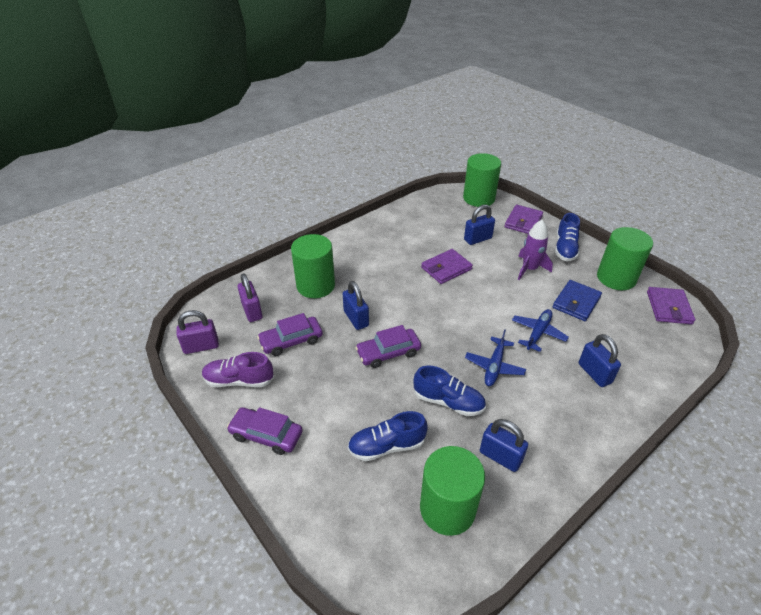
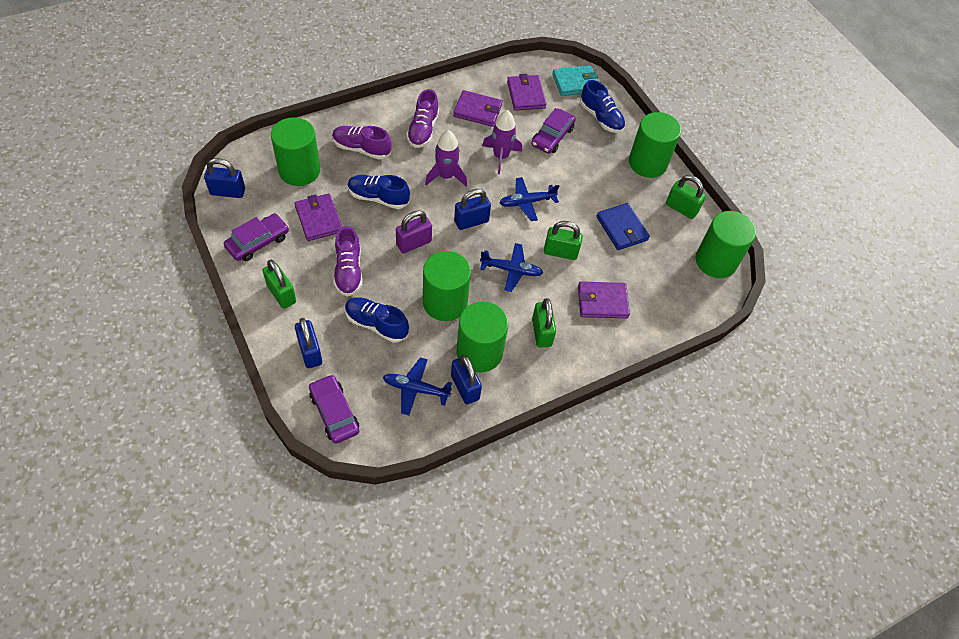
blue plane: [465,329,526,386] [512,309,569,352] = 2 -> [383,357,452,415] [480,243,543,292] [499,177,559,221] = 3
green cylinder: [291,234,335,298] [420,446,485,536] [463,153,501,207] [597,227,653,290] = 4 -> [271,118,320,186] [423,251,471,321] [457,302,508,372] [629,112,681,178] [695,211,756,278] = 5
green padlock: none = 0 -> [262,260,296,309] [532,298,556,348] [544,221,583,260] [666,175,706,219] = 4
purple padlock: [177,310,219,354] [238,273,262,322] = 2 -> [396,210,432,253] = 1
purple rocket: [518,220,553,280] = 1 -> [425,130,467,186] [482,110,522,174] = 2
purple shoe: [202,352,274,387] = 1 -> [332,126,392,160] [334,226,363,297] [406,89,439,148] = 3
purple wallet: [421,249,473,284] [504,205,543,234] [647,287,695,324] = 3 -> [295,193,342,241] [453,90,503,127] [507,74,547,111] [578,281,630,318] = 4
turquoise wallet: none = 0 -> [552,65,598,96] = 1

